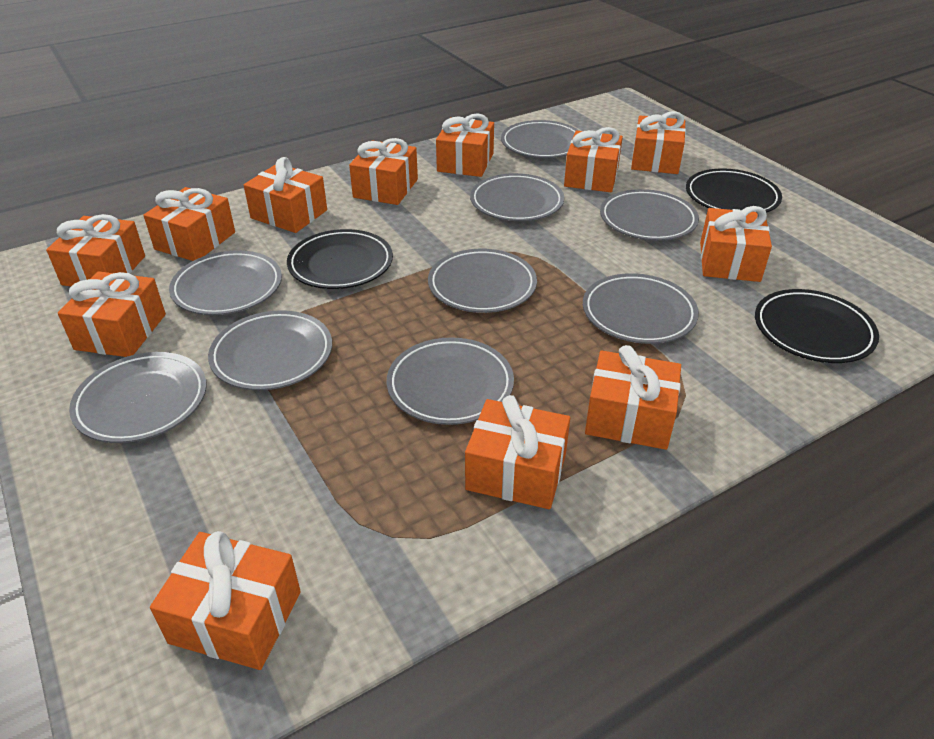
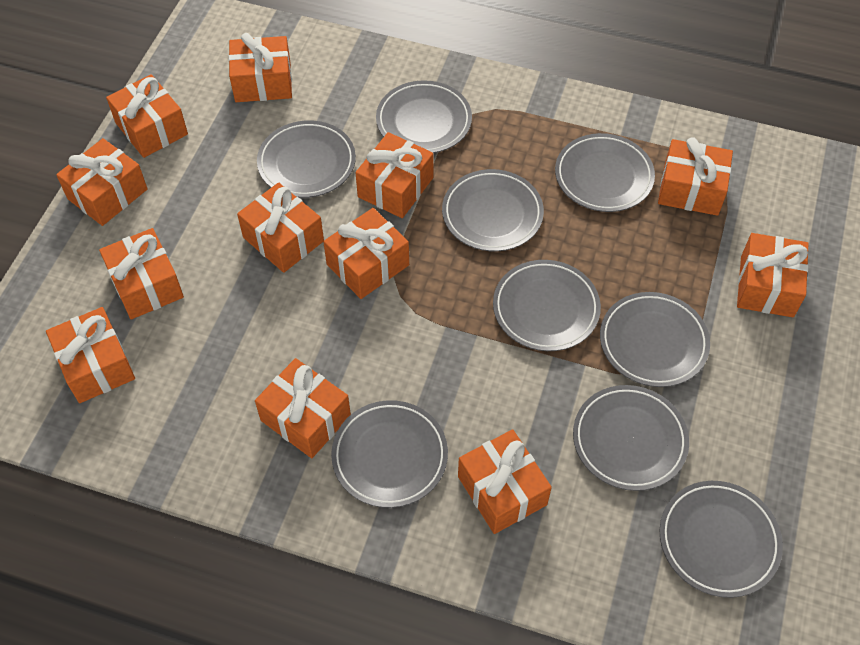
black plate: [287,229,393,289] [686,168,782,213] [755,289,879,363] = 3 -> none = 0

